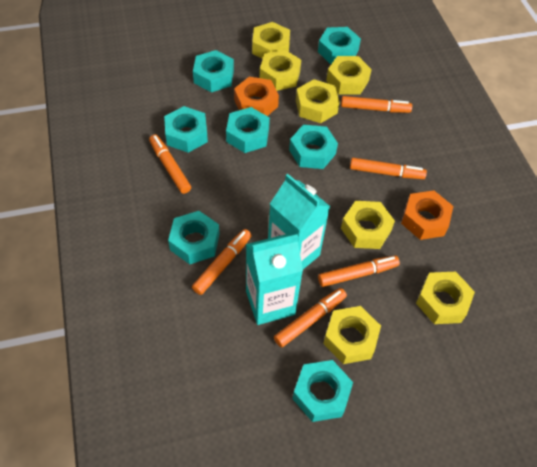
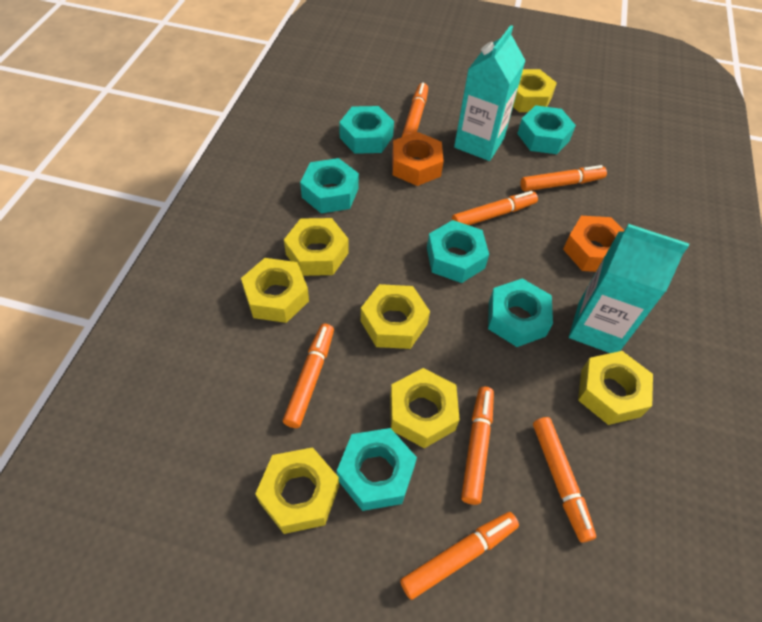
orange marker: [149,134,191,194] [192,229,252,295] [274,288,347,347] [318,255,400,287] [341,96,412,113] [350,158,427,179] = 6 -> [283,324,334,428] [400,512,519,600] [402,83,428,137] [452,191,538,225] [461,387,494,505] [521,165,607,191] [533,417,596,543] = 7
turquoise nut: [164,106,208,153] [168,211,220,264] [193,50,234,92] [226,107,270,153] [289,125,338,169] [292,360,353,422] [318,27,361,64] = 7 -> [300,158,359,214] [337,428,417,511] [339,106,394,154] [427,220,489,283] [488,278,553,347] [517,105,576,154] = 6

